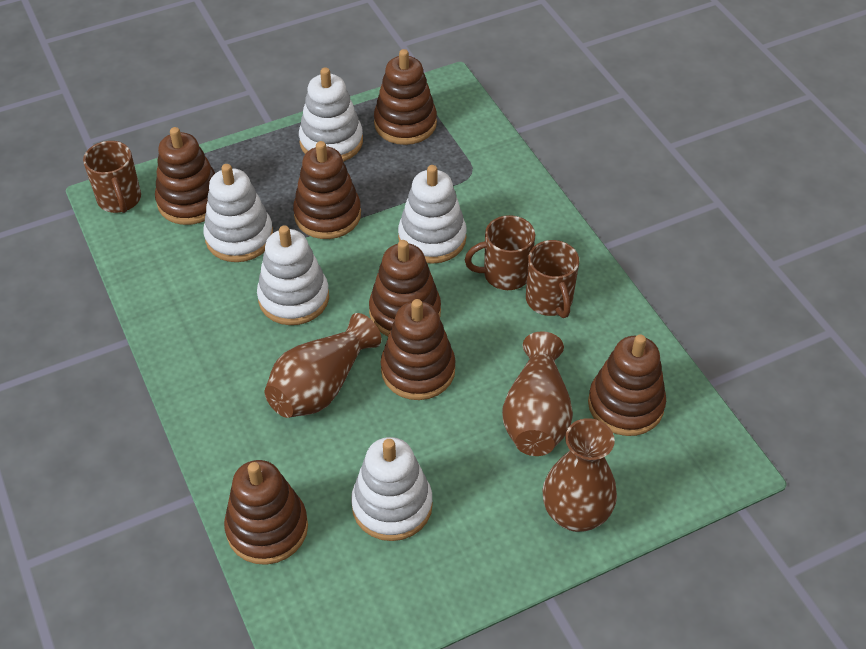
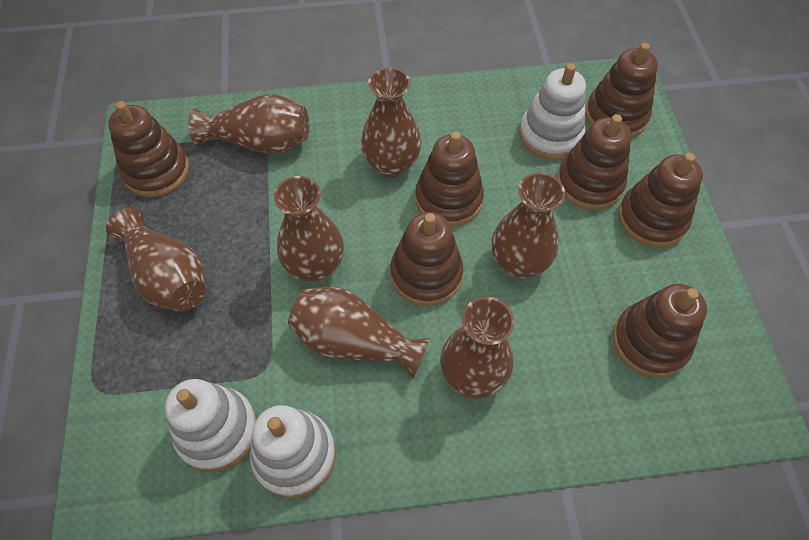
brown mug: [83,141,141,213] [465,215,535,290] [526,240,579,318] = 3 -> none = 0
brown vase: [265,313,381,418] [502,331,573,456] [542,418,617,532] = 3 -> [106,207,206,312] [188,94,309,154] [274,176,344,281] [288,287,429,378] [361,67,421,177] [440,297,514,399] [492,172,565,278] = 7
white stacking toy: [203,164,273,262] [257,225,329,325] [299,67,363,162] [351,437,433,541] [398,165,467,264] = 5 -> [165,379,257,472] [250,405,336,498] [519,63,586,160] = 3

